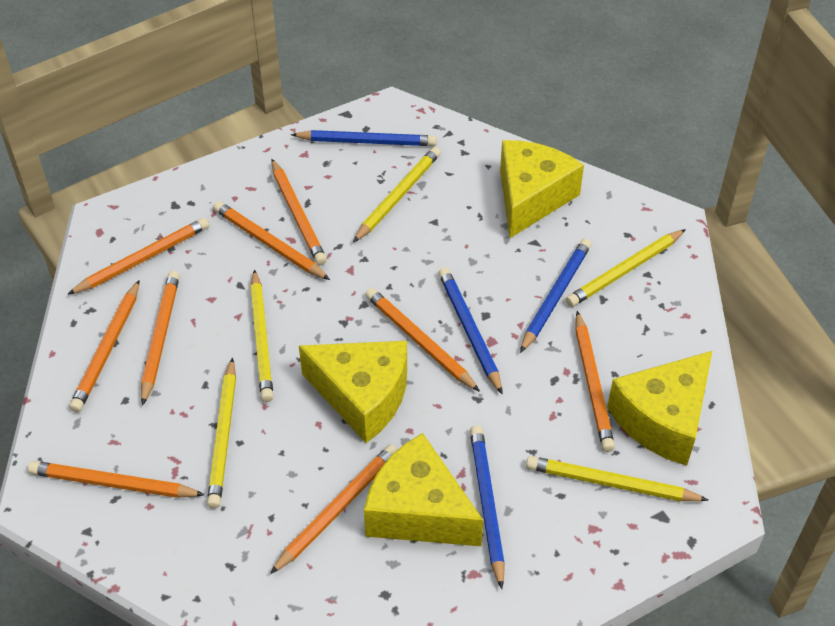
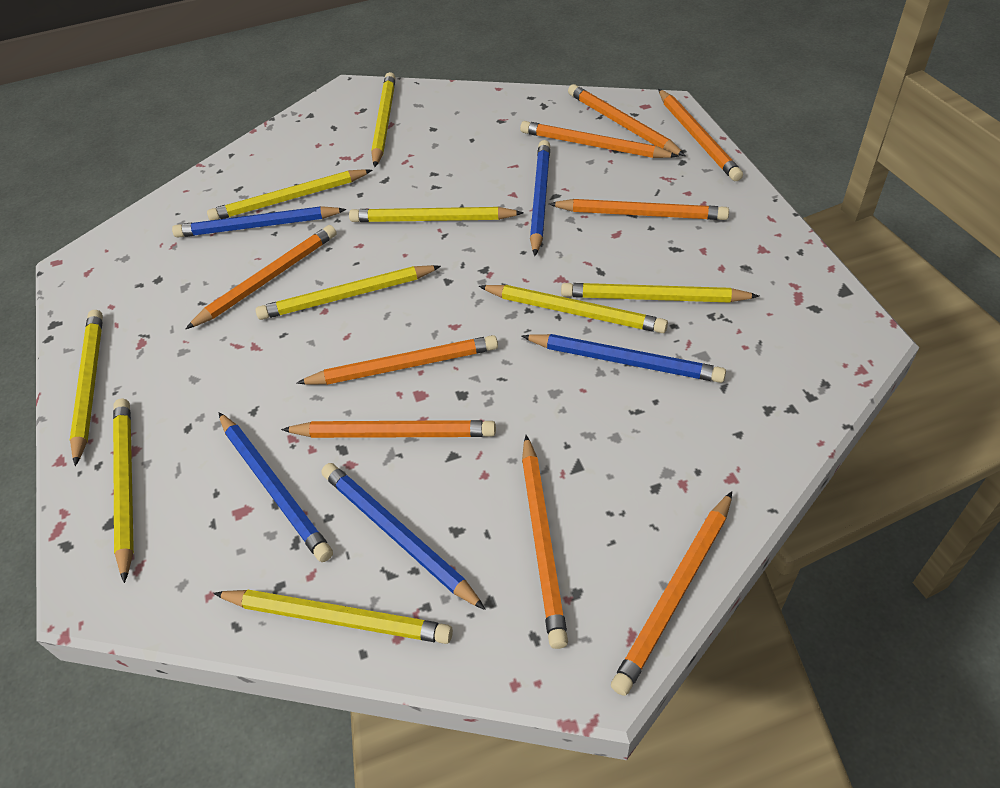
blue pencil: [291,130,437,146] [438,267,503,395] [470,425,505,589] [520,239,591,353] = 4 -> [172,206,347,238] [218,412,333,562] [321,463,486,610] [522,334,726,383] [530,140,550,256] = 5
yellow cheese: [299,341,407,443] [364,433,483,546] [500,140,584,238] [607,351,712,466] = 4 -> none = 0
yellow pencil: [207,358,236,509] [250,269,274,402] [353,147,441,242] [526,456,709,501] [566,229,686,307] = 5 -> [70,310,103,466] [113,399,134,583] [207,169,372,221] [213,590,453,644] [256,265,441,320] [349,207,524,222] [371,72,396,167] [479,285,668,333] [561,283,759,303] = 9

